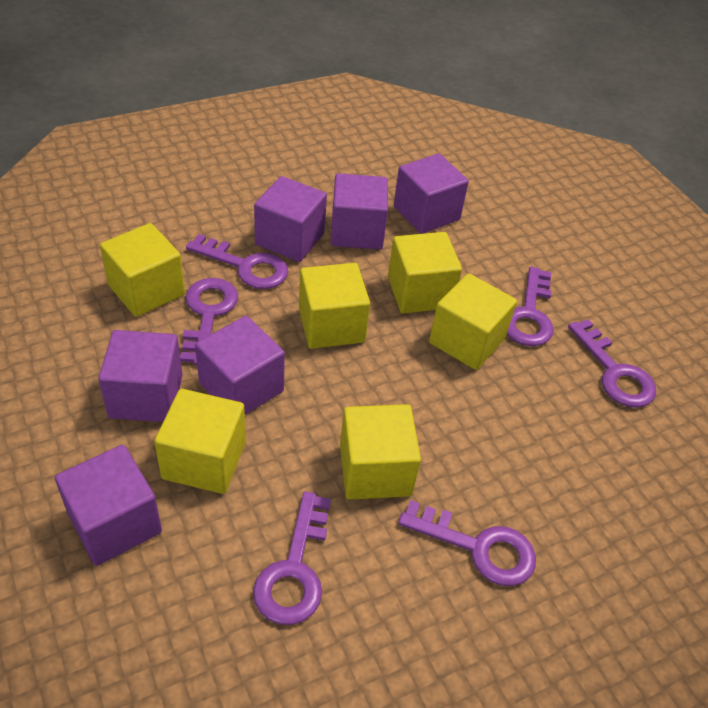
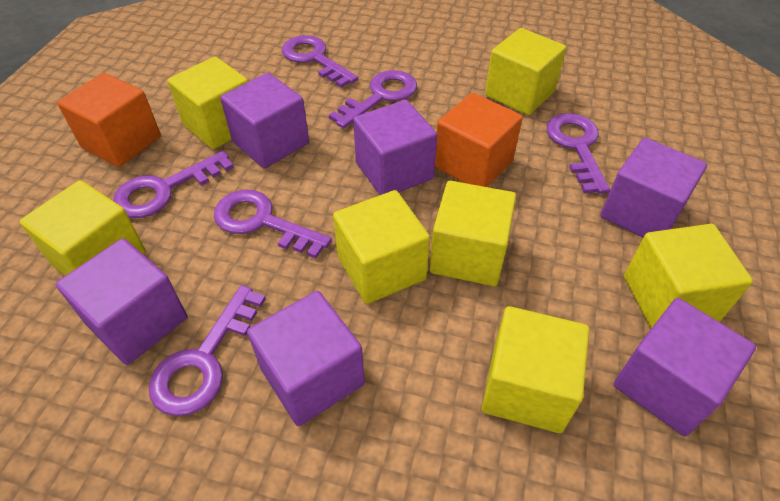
orange cube: none = 0 -> [57,73,161,167] [435,93,523,187] = 2
yellow cube: [100,223,185,317] [154,389,246,494] [299,263,370,349] [340,404,421,500] [388,232,462,314] [429,273,517,370] = 6 -> [20,180,146,276] [168,57,249,149] [333,190,430,304] [430,181,516,286] [482,306,589,433] [485,28,566,115] [624,224,753,329] = 7

